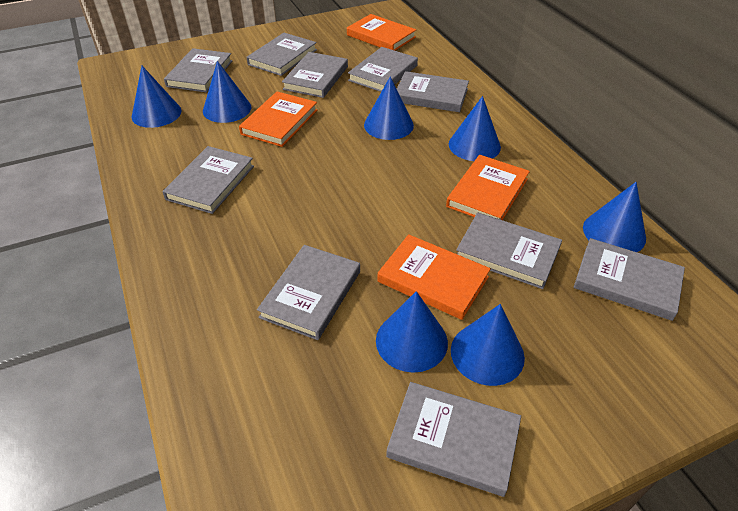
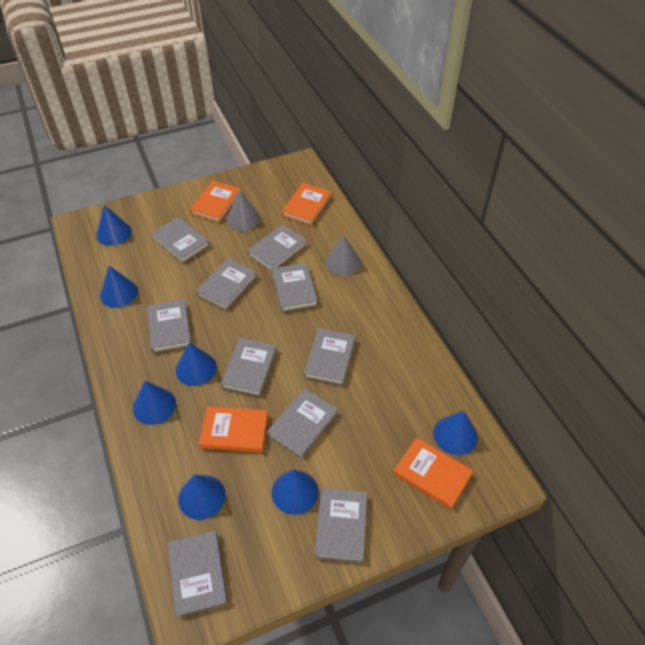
grey cone: none = 0 -> [226,191,260,231] [325,234,361,276] = 2

